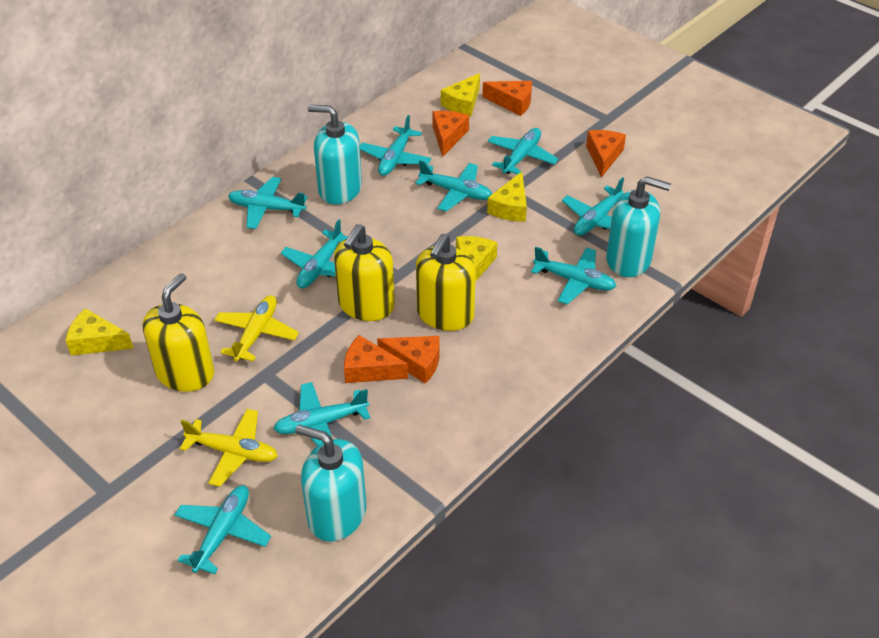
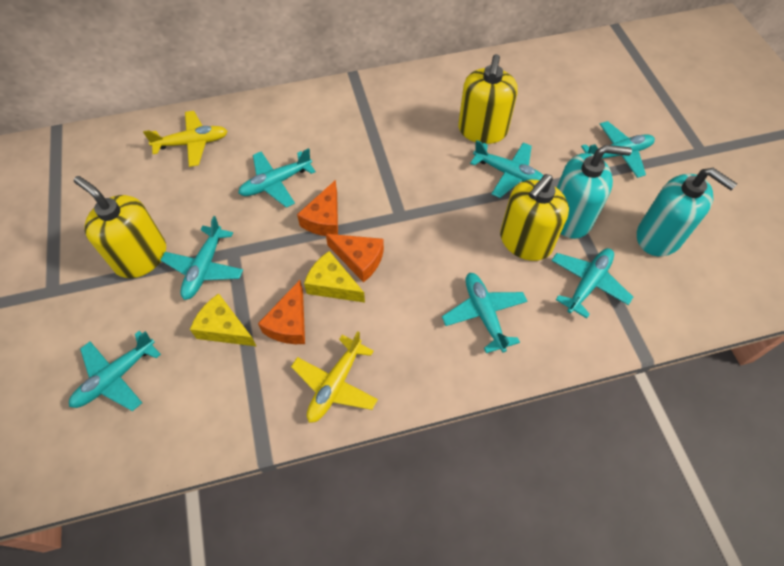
orange cheese: [344,335,408,383] [377,336,440,384] [432,111,469,157] [482,81,532,116] [586,130,626,178] = 5 -> [258,280,305,344] [297,180,338,236] [326,234,384,283] = 3
turquoise plane: [174,485,271,574] [228,177,307,229] [273,382,370,446] [281,219,348,288] [360,115,431,176] [416,160,492,211] [488,128,558,175] [531,247,616,305] [562,177,624,235] = 9 -> [69,331,161,411] [160,216,243,300] [238,148,316,208] [442,273,527,353] [470,140,544,198] [551,248,633,318] [581,121,655,178] = 7
turquoise soap dispenser: [295,425,366,541] [308,105,362,205] [606,176,671,277] = 3 -> [557,145,632,239] [637,168,737,256] = 2
yellow cheese: [65,308,134,356] [441,73,480,116] [456,236,498,282] [487,172,527,222] = 4 -> [190,293,257,347] [304,251,365,303] = 2

